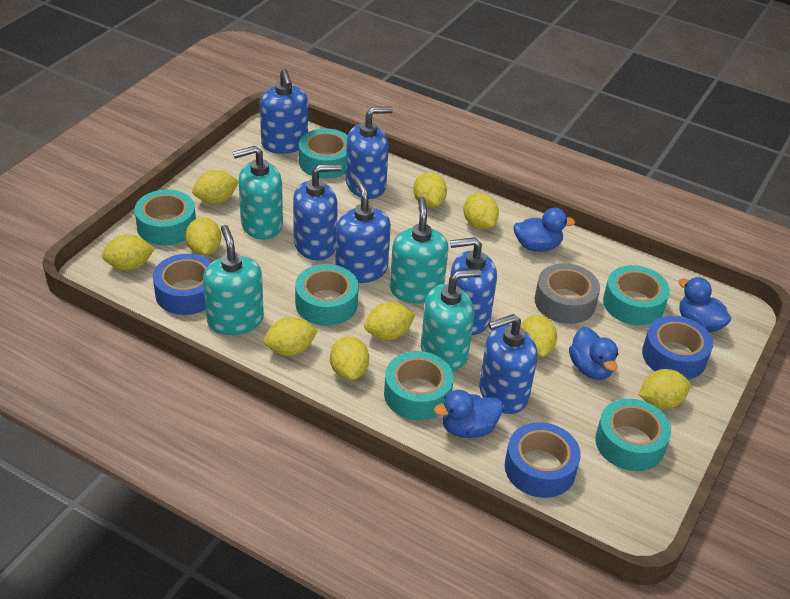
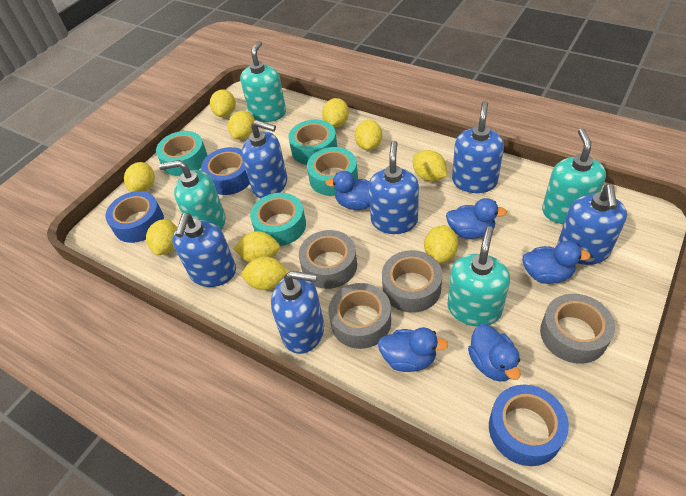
blue duck: [434,390,503,438] [513,208,576,252] [569,327,618,380] [678,277,731,333] = 4 -> [325,171,370,210] [378,327,448,372] [446,198,507,239] [468,324,521,382] [522,241,591,284] = 5
grey tape: [535,263,600,324] = 1 -> [299,230,357,289] [329,283,391,349] [382,250,442,313] [540,294,615,364] = 4
turquoise tape: [134,190,196,245] [295,264,359,326] [299,128,348,179] [384,351,454,420] [595,399,671,471] [603,265,670,326] = 6 -> [156,131,208,176] [250,193,306,246] [288,119,337,165] [307,147,358,196] = 4

